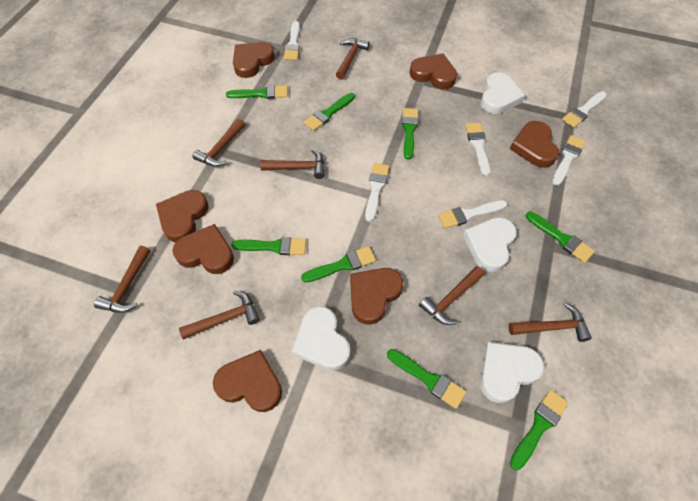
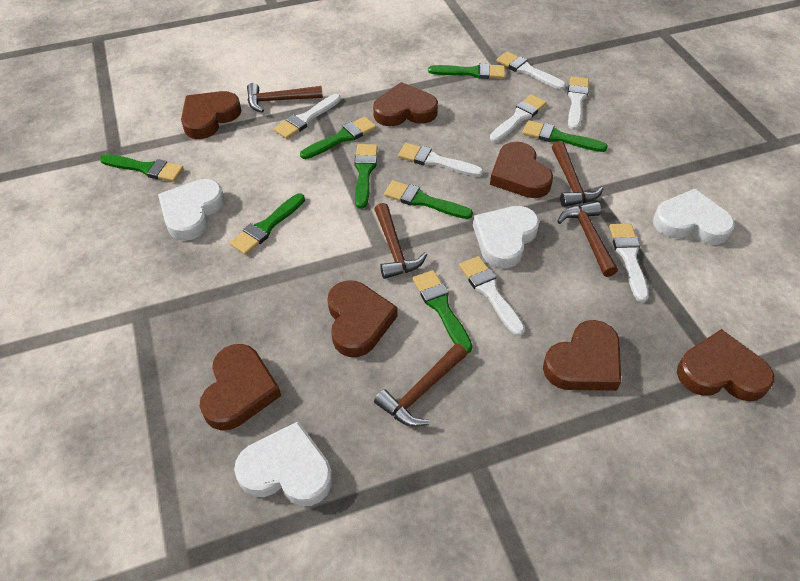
brown hammer: [94,246,151,313] [179,291,260,339] [192,119,245,167] [260,149,325,179] [336,38,370,80] [419,266,485,325] [509,302,592,342] = 7 -> [247,83,323,113] [374,203,427,279] [374,343,467,427] [552,141,603,207] [557,201,618,277] = 5
white brush: [284,21,300,60] [365,163,389,222] [438,200,507,228] [465,123,491,176] [552,135,585,186] [562,91,607,128] = 6 -> [274,94,341,139] [398,143,483,177] [459,256,525,336] [490,94,547,142] [497,51,566,90] [567,76,589,130] [609,224,649,302] = 7

